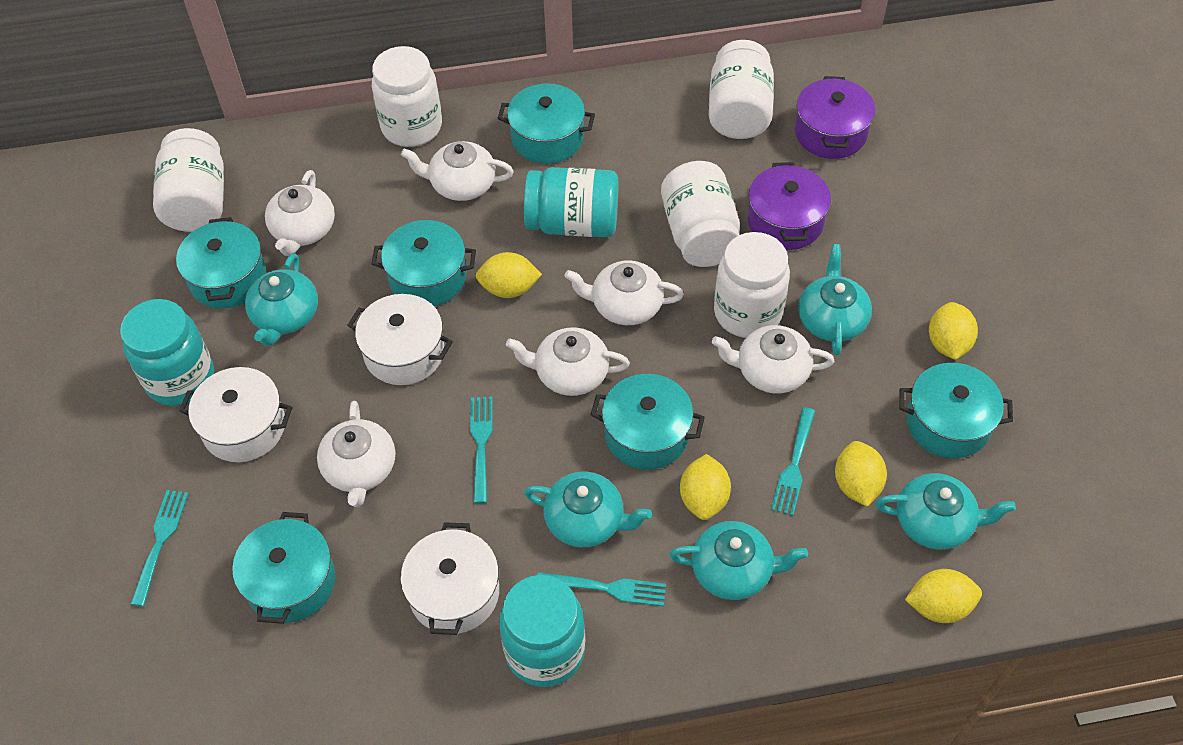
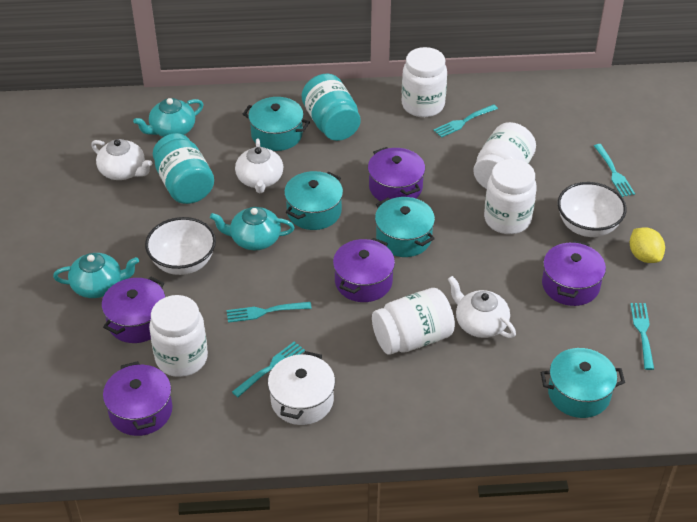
purple pot: [748,162,831,250] [795,76,875,159] = 2 -> [102,277,166,343] [103,361,172,436] [333,238,395,302] [368,147,425,201] [542,241,606,306] = 5
turquoise fork: [131,490,189,606] [470,397,492,503] [537,572,666,606] [771,407,815,516] = 4 -> [227,302,312,323] [232,341,305,397] [434,104,498,138] [594,144,635,197] [630,303,654,370] = 5
turquoise jar: [120,299,214,406] [499,575,585,687] [524,167,618,237] = 3 -> [153,133,214,204] [302,73,361,141] = 2
turquoise pot: [176,217,267,309] [232,512,336,624] [371,220,476,306] [498,83,595,164] [590,374,705,470] [899,363,1013,459] = 6 -> [243,97,310,151] [284,171,343,230] [375,197,435,257] [541,348,625,418] = 4
turquoise teapot: [245,253,318,346] [524,471,652,548] [669,521,808,600] [798,244,872,356] [876,473,1016,550] = 5 -> [53,253,139,298] [133,98,203,137] [210,207,295,250] = 3
white bowl: none = 0 -> [145,217,216,275] [557,182,627,237] = 2
white pot: [179,367,292,462] [348,294,453,385] [400,522,499,635] = 3 -> [268,351,335,425] = 1
white teapot: [265,170,335,256] [317,401,395,507] [401,141,514,201] [506,328,630,396] [564,260,684,325] [712,325,834,394] = 6 -> [91,139,152,180] [235,139,283,193] [448,276,516,338] = 3
yellow lemon: [476,252,542,298] [680,454,731,520] [835,441,887,507] [905,569,982,623] [929,302,978,360] = 5 -> [629,227,665,263] = 1

